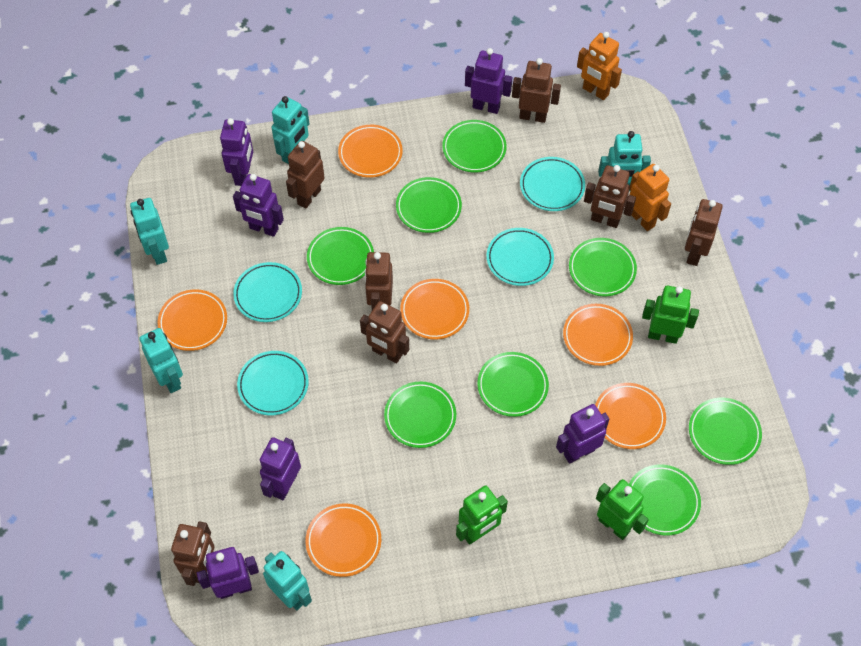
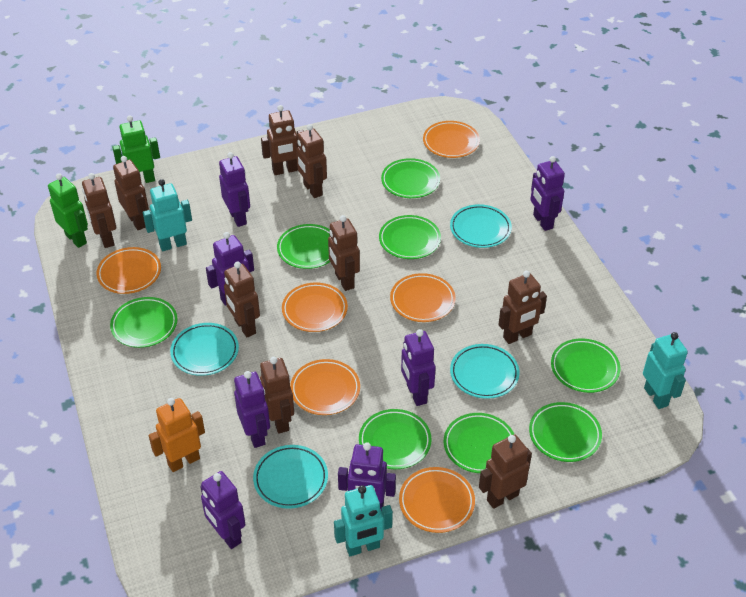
brown robot: [171,521,215,586] [286,141,325,209] [360,301,409,363] [365,252,393,310] [512,58,561,123] [584,165,636,228] [685,199,722,266] = 7 -> [82,173,116,248] [113,156,149,230] [224,261,260,338] [260,357,294,434] [261,105,304,175] [296,124,327,198] [328,215,360,291] [479,434,532,509] [498,271,547,344] = 9
green robot: [456,486,508,545] [596,479,649,540] [642,286,699,344] = 3 -> [48,173,88,248] [112,115,160,183] = 2
orange robot: [577,32,622,100] [630,164,671,231] = 2 -> [149,398,205,472] = 1
purple robot: [196,547,259,599] [220,118,253,186] [233,174,284,237] [260,437,301,500] [465,48,512,114] [556,404,609,464] = 6 -> [200,471,245,549] [206,232,254,306] [219,152,250,227] [234,371,270,448] [338,442,396,509] [401,329,436,406] [530,156,565,231] = 7
turquoise robot: [130,198,169,265] [139,328,183,393] [263,551,312,610] [271,96,310,164] [598,131,651,191] = 5 -> [143,179,192,251] [334,485,393,556] [643,332,688,409] = 3

